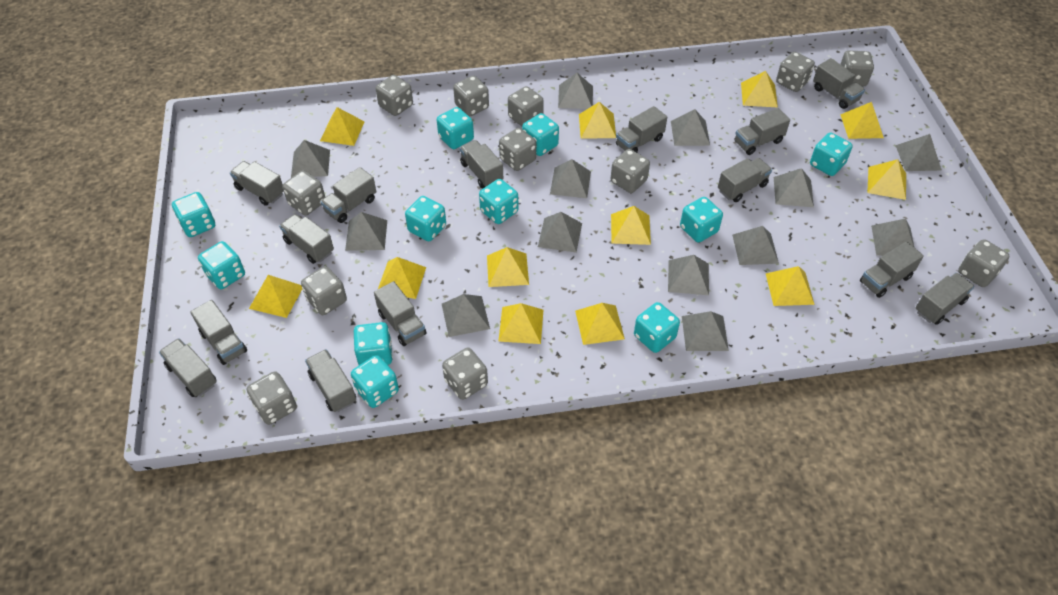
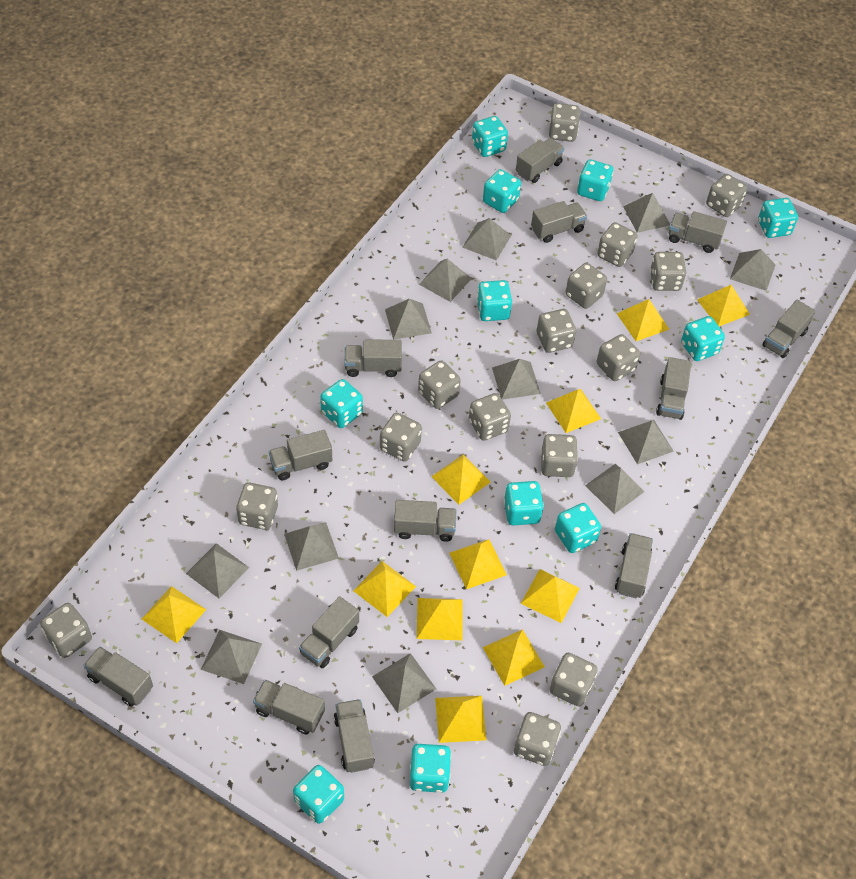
grey dice: [247,371,297,425] [283,170,325,216] [301,266,347,315] [376,75,413,116] [442,347,488,400] [453,76,489,117] [499,128,536,171] [508,86,544,126] [611,149,650,193] [776,52,815,92] [840,51,874,87] [958,239,1009,287] = 12 -> [40,603,92,658] [236,482,278,530] [380,413,422,462] [418,360,461,409] [469,393,511,441] [514,712,561,766] [537,309,576,353] [541,434,578,477] [549,103,580,142] [550,653,598,706] [565,263,607,309] [597,222,637,267] [597,334,640,381] [650,252,686,291] [706,174,747,217] = 15
grey pyramid: [291,140,330,178] [345,212,387,251] [442,294,490,337] [538,212,582,253] [550,159,591,198] [558,73,593,109] [668,255,709,295] [671,109,710,146] [682,311,729,351] [732,226,779,265] [774,168,814,207] [871,218,914,256] [895,134,942,171] = 13 -> [186,543,249,598] [201,630,262,684] [284,522,339,571] [372,653,436,713] [385,299,432,340] [419,259,472,302] [462,218,511,261] [492,359,541,400] [585,464,645,514] [618,420,674,464] [623,193,670,233] [730,249,776,291] = 12
grey truck: [159,338,217,397] [190,300,247,365] [230,161,284,206] [279,214,334,264] [305,349,356,412] [321,167,376,223] [374,281,426,346] [460,140,503,188] [616,106,667,152] [718,158,772,202] [734,108,790,155] [813,58,865,109] [860,242,924,298] [915,273,975,325] = 14 -> [83,646,153,707] [253,680,325,735] [269,430,332,480] [299,596,359,668] [334,699,375,773] [345,340,402,377] [394,500,456,542] [516,138,564,183] [531,201,587,243] [615,533,653,598] [656,357,691,420] [669,211,727,253] [763,300,815,358] = 13
yellow pyramid: [249,275,302,318] [320,107,365,146] [378,257,426,299] [487,247,529,287] [499,303,544,344] [575,303,625,345] [579,102,616,139] [611,206,651,245] [741,71,778,108] [765,266,815,306] [840,102,884,139] [867,159,906,200] = 12 -> [142,586,206,643] [353,561,416,617] [417,598,462,640] [431,455,490,505] [435,696,486,743] [449,539,507,589] [483,629,545,686] [521,569,580,623] [546,389,601,433] [616,299,669,341] [697,285,750,326] = 11

